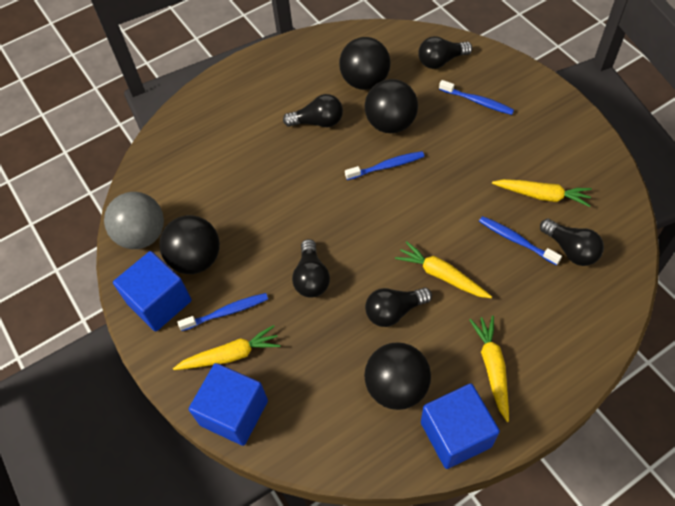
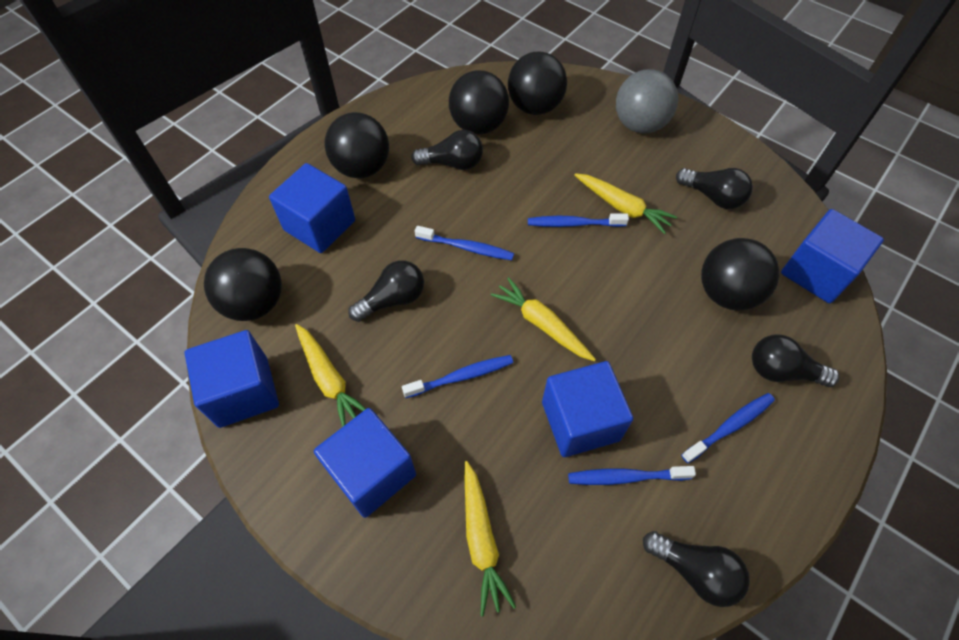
black ball: [159,215,220,274] [339,37,390,90] [364,342,431,410] [365,79,418,133] = 4 -> [204,248,282,321] [324,112,389,178] [449,70,509,134] [508,52,567,115] [701,238,780,311] = 5
blue cube: [113,251,191,332] [189,363,268,446] [421,383,500,469] = 3 -> [185,330,279,428] [269,163,355,253] [314,408,416,518] [542,361,633,457] [781,209,884,303] = 5
blue toothbrush: [177,293,268,331] [345,151,425,180] [439,80,514,115] [479,216,562,265] = 4 -> [402,355,513,398] [415,226,514,260] [528,213,629,227] [568,466,696,485] [681,393,775,463] = 5

